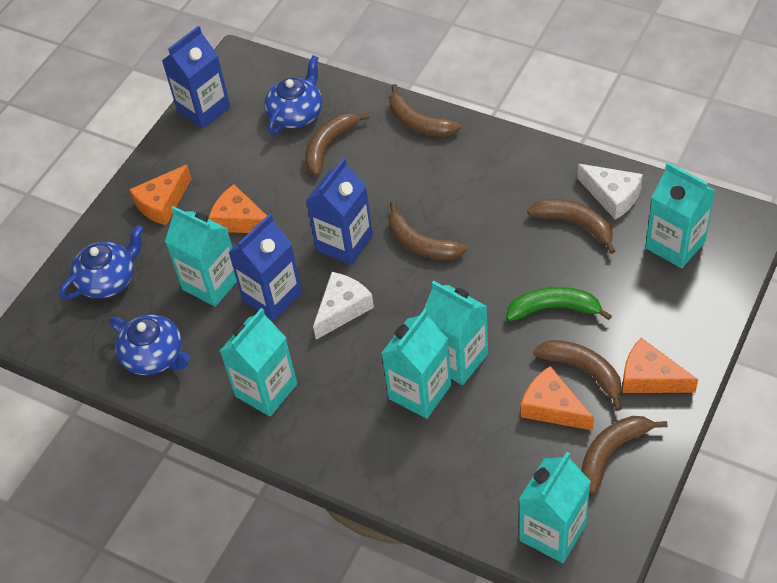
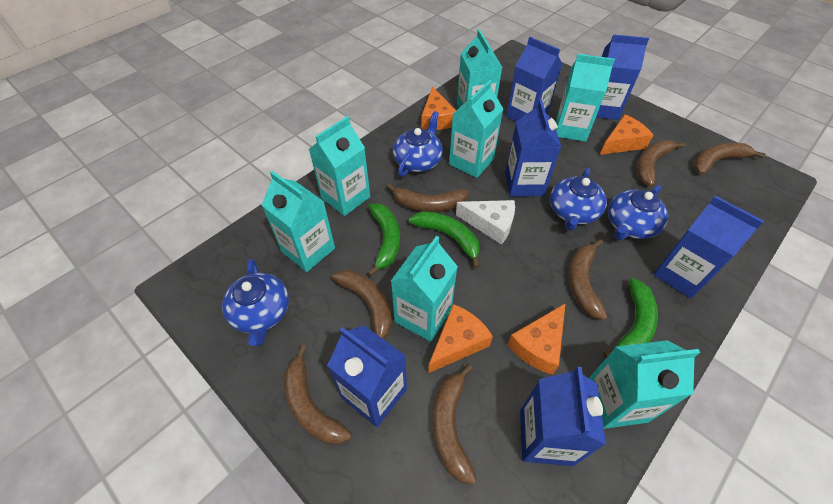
blue carton: [162,26,230,129] [228,214,302,321] [306,158,373,265] = 3 -> [327,325,407,427] [505,100,561,197] [506,37,562,121] [520,367,606,466] [596,34,649,120] [653,196,764,298] = 6
blue teapot: [59,225,144,299] [109,315,190,375] [264,55,322,135] = 3 -> [222,258,289,346] [393,111,443,177] [550,167,607,231] [608,185,668,240] = 4
brown banana: [305,113,370,176] [389,84,461,137] [389,201,467,260] [527,199,615,254] [533,340,622,411] [581,416,667,494] = 6 -> [284,345,352,445] [332,270,392,339] [386,183,469,212] [433,364,477,485] [569,239,607,320] [637,140,686,186] [694,143,765,175] = 7
green banana: [506,287,612,321] = 1 -> [368,203,400,277] [409,211,480,268] [604,278,658,358] = 3
turquoise carton: [165,206,237,307] [220,308,297,417] [382,309,451,419] [424,281,488,385] [519,452,591,563] [645,162,716,268] = 6 -> [262,171,335,272] [309,116,370,216] [391,236,458,342] [449,80,503,178] [457,29,502,108] [556,54,615,142] [589,340,700,429] = 7
white cheese: [313,272,374,340] [577,164,643,220] = 2 -> [456,200,515,245] = 1

